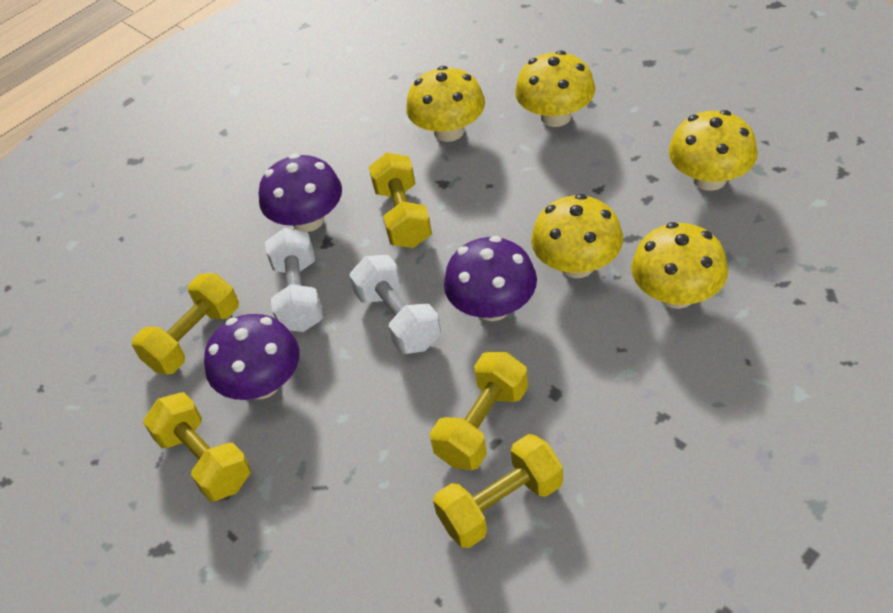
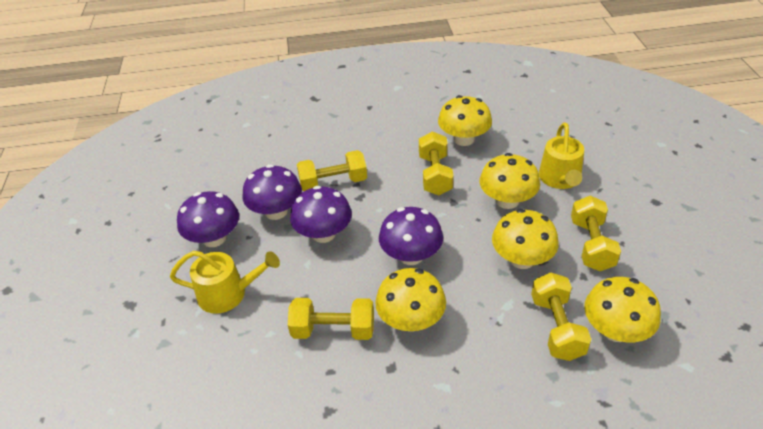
purple mushroom: [204,314,299,400] [259,154,342,232] [444,236,537,321] = 3 -> [177,191,239,247] [242,164,302,220] [290,186,352,243] [379,207,443,265] = 4
white dumbbell: [265,228,323,332] [349,255,441,354] = 2 -> none = 0
yellow watering can: none = 0 -> [170,251,280,314] [539,122,584,189] = 2

